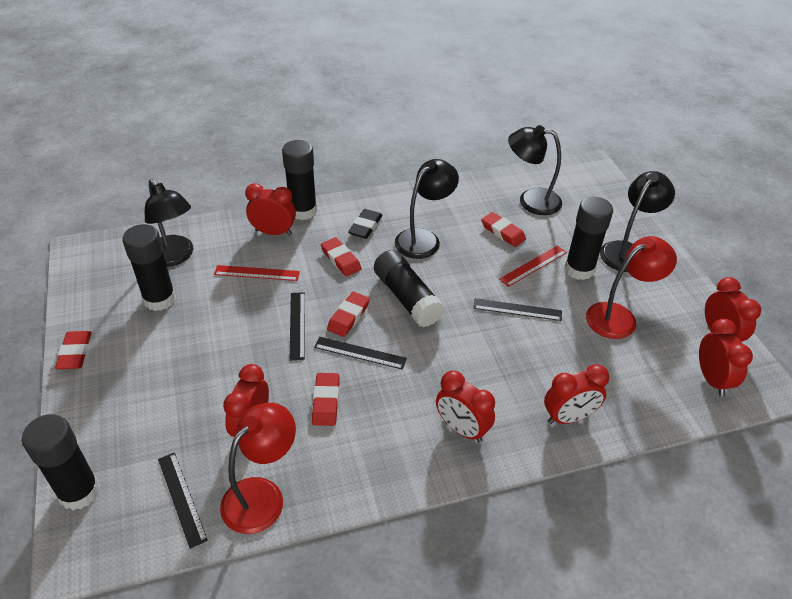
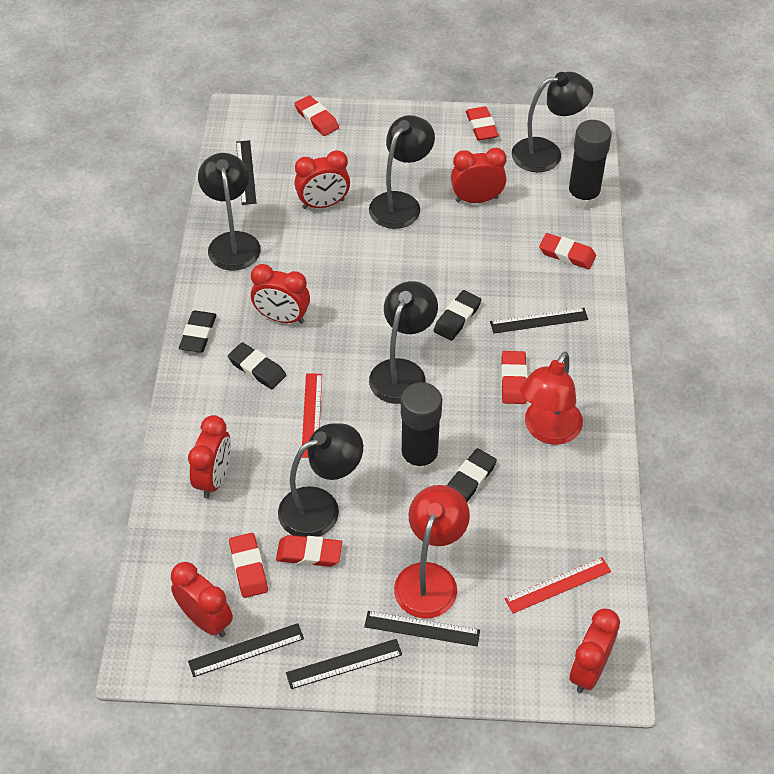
black eraser: [348,209,382,239] = 1 -> [179,310,217,353] [228,342,286,389] [433,290,482,341] [447,448,497,502] = 4
black glue stick: [22,414,100,510] [122,224,176,311] [282,140,317,220] [374,250,445,327] [565,197,613,280] = 5 -> [401,382,442,474] [567,120,612,209] = 2
black lamp: [145,179,193,267] [395,159,459,259] [508,125,562,215] [600,171,675,272] = 4 -> [198,153,261,271] [278,423,363,537] [369,115,435,229] [369,281,438,404] [512,72,593,172] = 5
black ruler: [158,452,208,549] [290,292,305,360] [314,337,407,370] [473,298,562,321] = 4 -> [188,623,304,677] [236,140,256,205] [286,639,402,689] [364,611,480,646] [490,308,588,334] = 5
red eraser: [55,331,92,369] [312,373,339,426] [321,237,362,277] [327,292,370,337] [481,212,526,247] = 5 -> [229,533,268,598] [276,535,342,567] [294,95,339,136] [466,106,499,141] [501,351,527,404] [539,233,596,269] = 6

